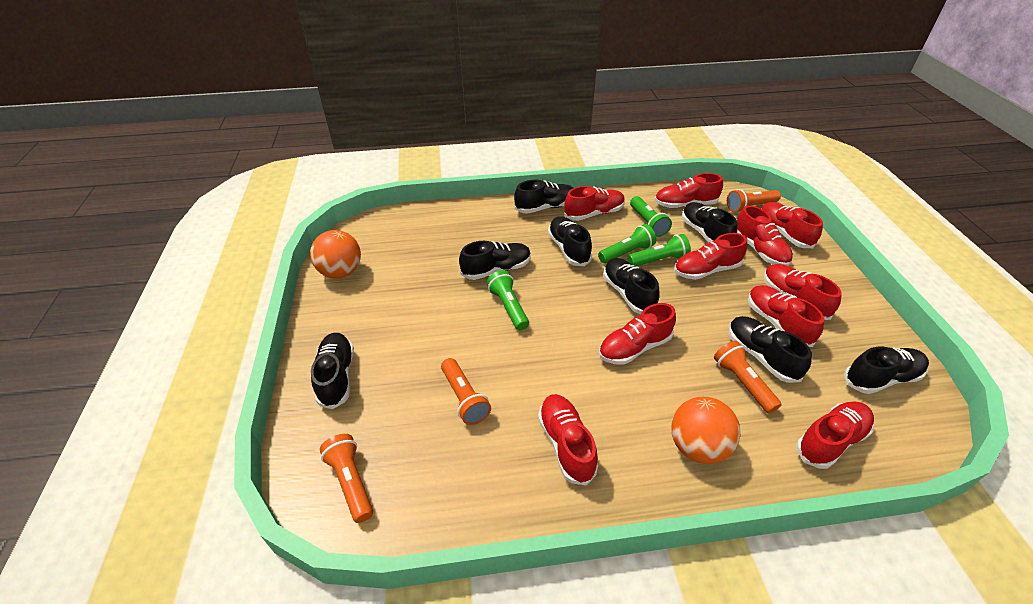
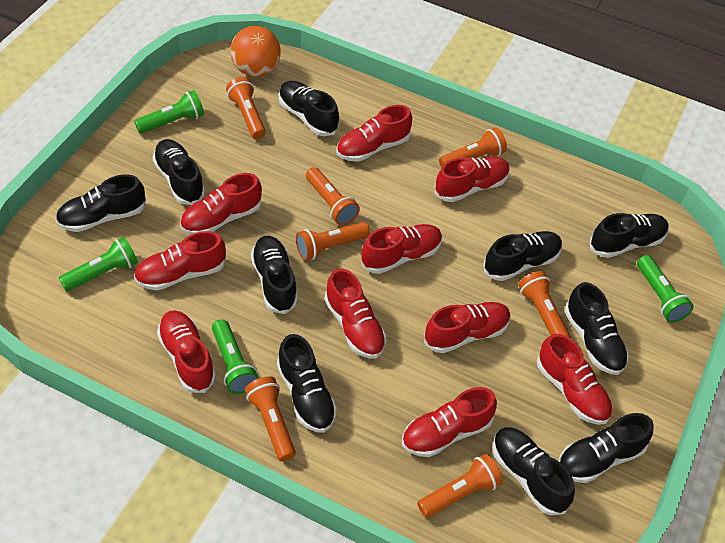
black shoe: [311,333,354,409] [459,241,531,280] [514,180,573,214] [548,216,592,266] [603,258,660,314] [682,202,737,243] [729,316,812,383] [844,347,929,394] = 8 -> [55,174,146,232] [152,139,205,205] [251,236,298,314] [277,334,337,433] [279,81,339,136] [483,231,562,281] [492,427,575,515] [559,413,653,483] [565,282,628,375] [590,213,669,258] = 10
orange ball: [310,230,361,279] [671,397,741,464] = 2 -> [230,26,281,77] = 1
orange flashlight: [320,434,373,523] [441,358,491,425] [714,341,782,413] [727,189,781,212] = 4 -> [226,77,266,139] [245,376,296,461] [296,222,370,260] [306,167,360,226] [417,454,503,518] [439,128,507,168] [518,271,571,339] = 7

